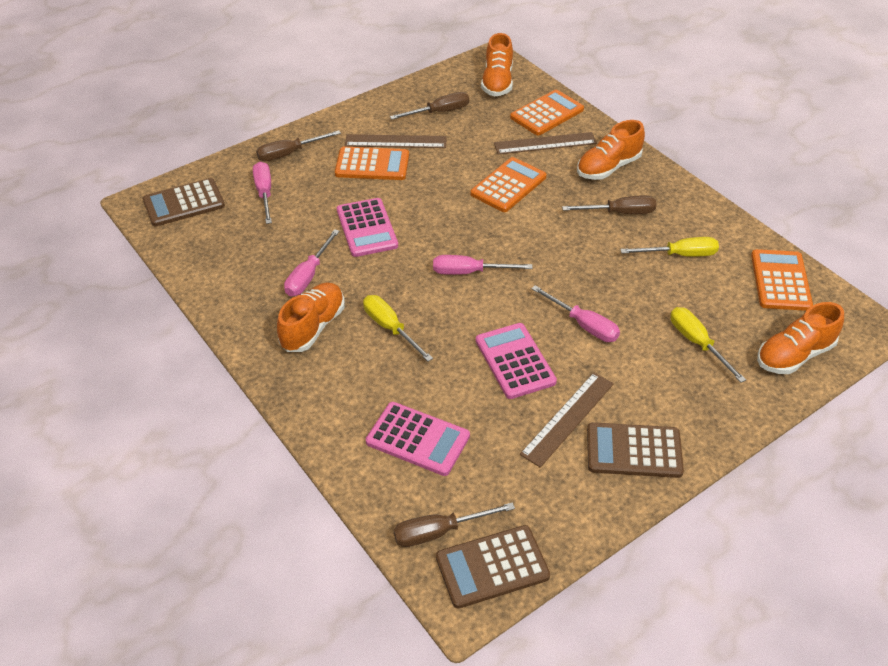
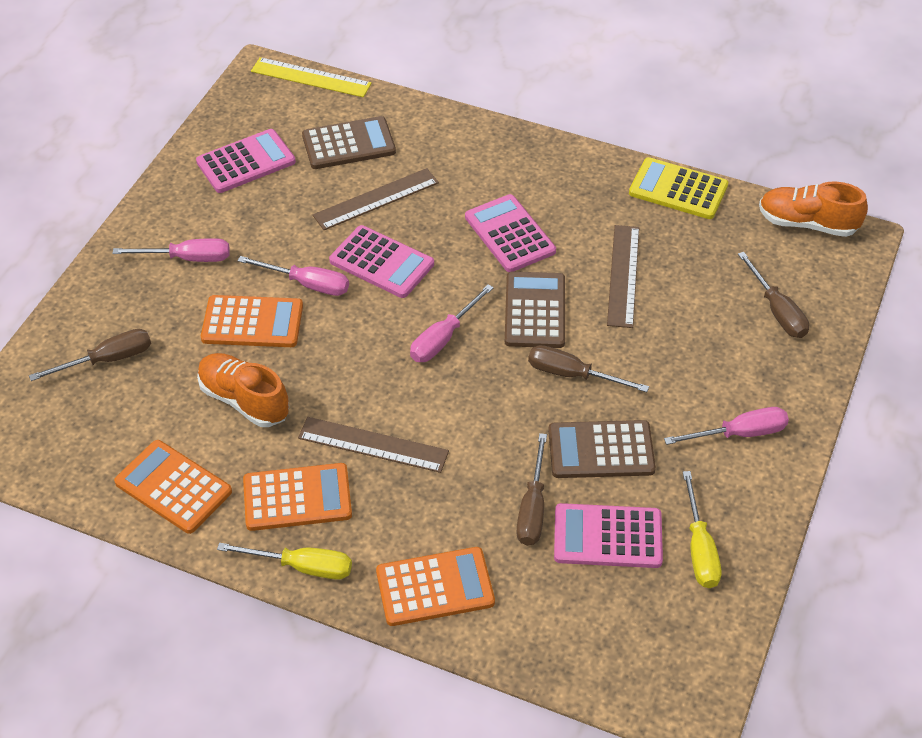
orange shoe: [277,282,345,352] [481,33,513,97] [577,120,645,180] [757,302,844,374] = 4 -> [197,353,289,427] [759,182,868,237] = 2
pink calculator: [337,198,398,257] [366,402,470,476] [476,323,557,399] = 3 -> [196,129,296,193] [329,225,434,298] [465,194,556,272] [554,503,663,568] = 4
yellow calculator: none = 0 -> [629,157,728,219] = 1
yellow ruler: none = 0 -> [251,57,372,97] = 1
yellow screwdriver: [363,295,433,361] [620,237,719,257] [671,307,746,383] = 3 -> [217,543,352,580] [683,471,721,588] = 2

